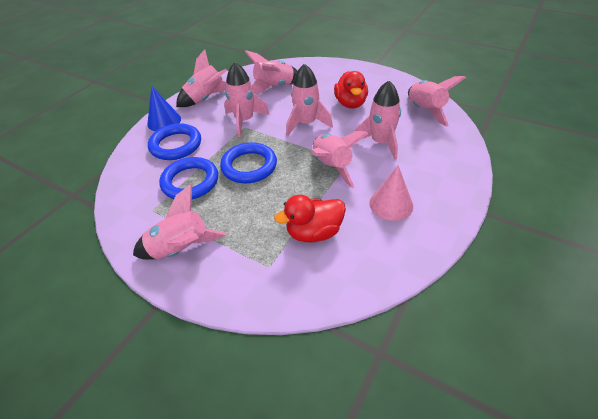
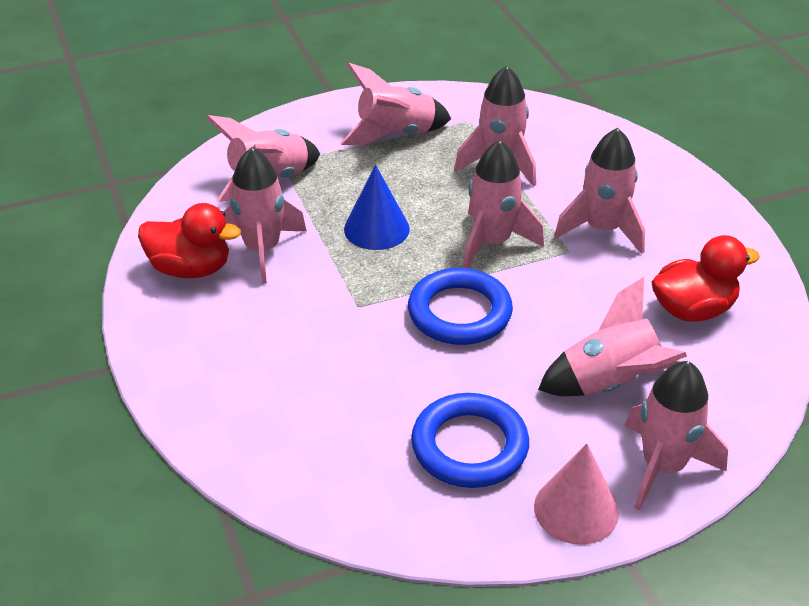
blue ring: [148,123,201,160] [159,157,218,199] [220,142,277,183] = 3 -> [408,268,513,345] [411,393,529,488] = 2

